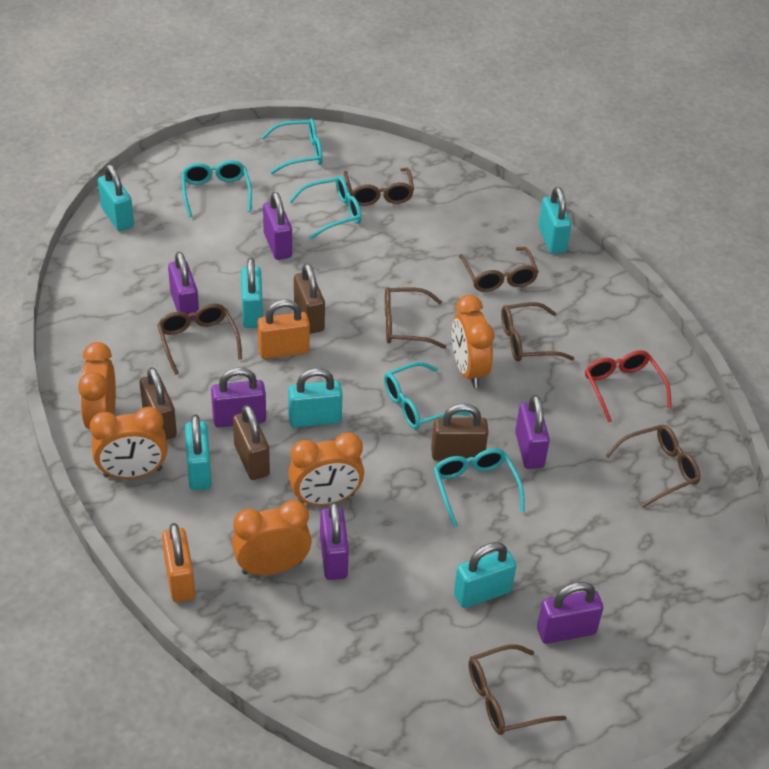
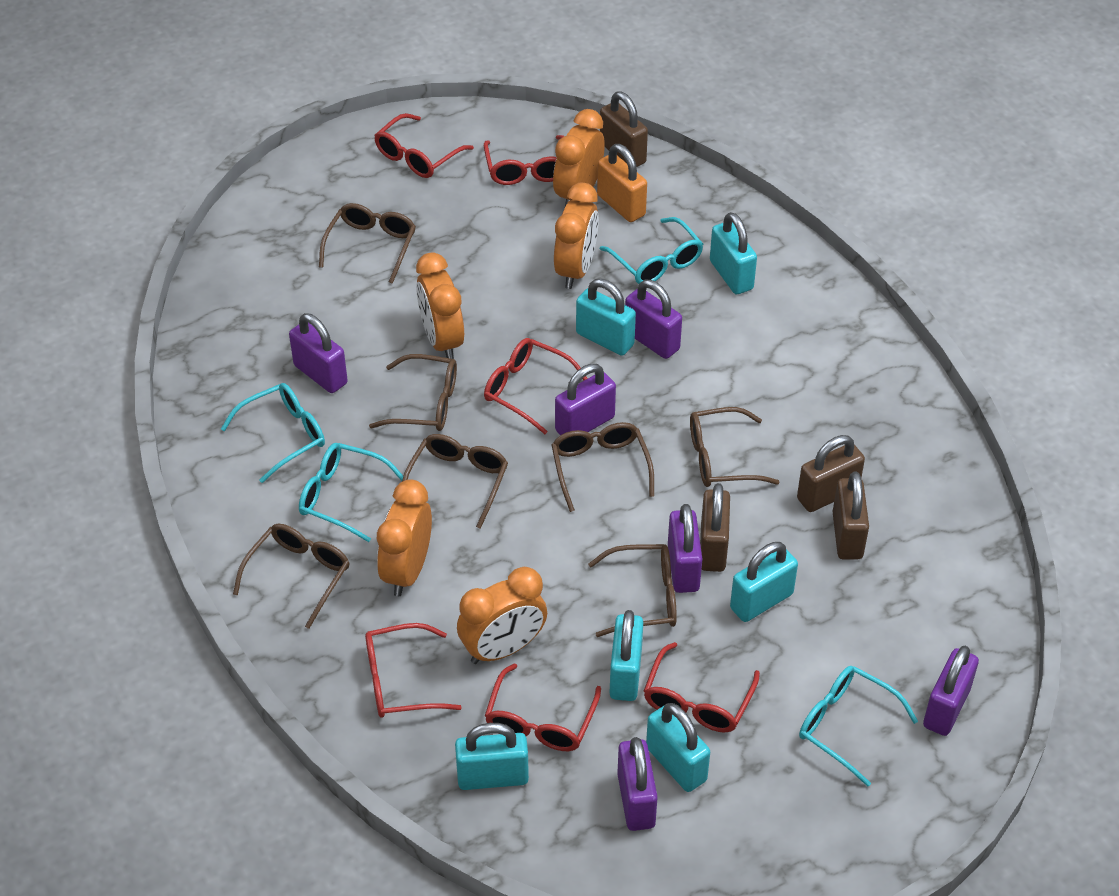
orange padlock: [162,523,195,603] [257,300,310,359] = 2 -> [597,144,647,222] = 1
red glasses: [585,350,672,423] = 1 -> [365,623,462,718] [374,113,474,178] [484,135,564,185] [484,338,588,434] [485,663,601,751] [644,642,760,733] = 6
turquoise glasses: [181,160,252,217] [261,118,323,174] [289,176,362,240] [384,362,470,429] [434,448,525,527] = 5 -> [221,383,325,483] [299,443,403,542] [600,217,703,284] [799,666,918,787] = 4

